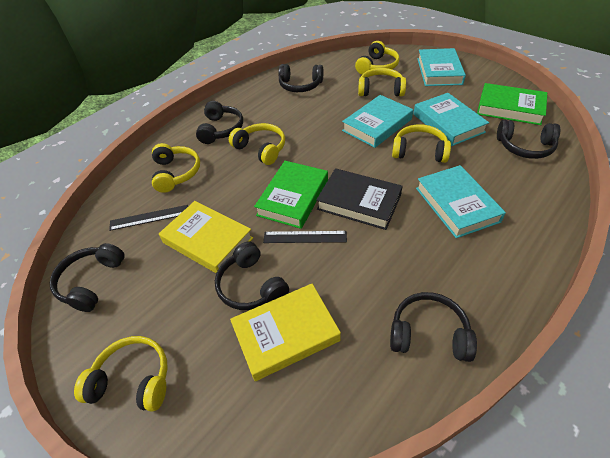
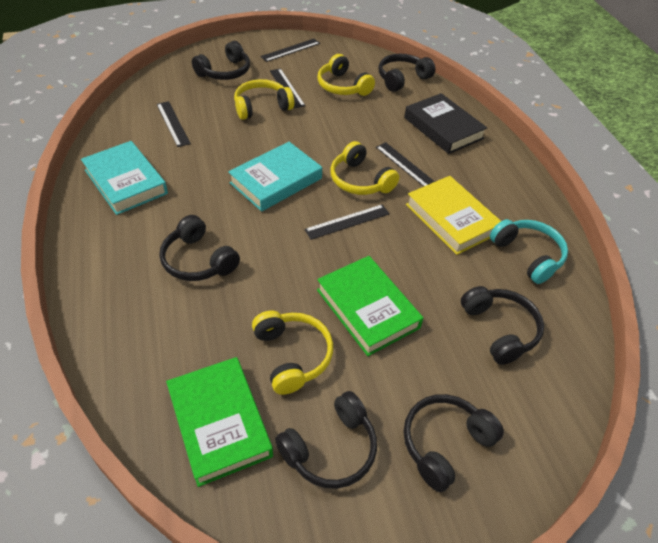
black ruler: [109,205,188,231] [263,231,347,243] = 2 -> [157,101,191,147] [260,39,320,62] [270,69,305,108] [304,204,390,240] [376,142,435,187] = 5
turquoise book: [342,95,413,148] [413,93,489,146] [416,165,506,238] [418,48,466,86] = 4 -> [81,141,168,215] [228,142,322,212] = 2
turquoise headphones: none = 0 -> [490,219,568,284] = 1
yellow book: [159,201,253,273] [230,284,341,381] = 2 -> [406,176,501,255] = 1
yellow headphones: [74,336,168,412] [152,143,200,193] [229,123,285,165] [355,41,399,75] [358,68,406,96] [392,125,451,163] = 6 -> [234,79,294,120] [252,311,333,395] [318,54,375,96] [330,141,399,195] = 4

